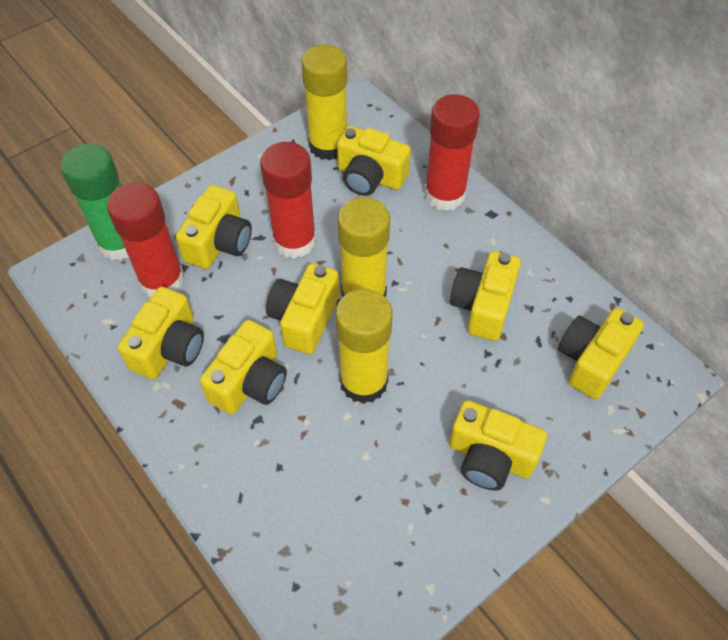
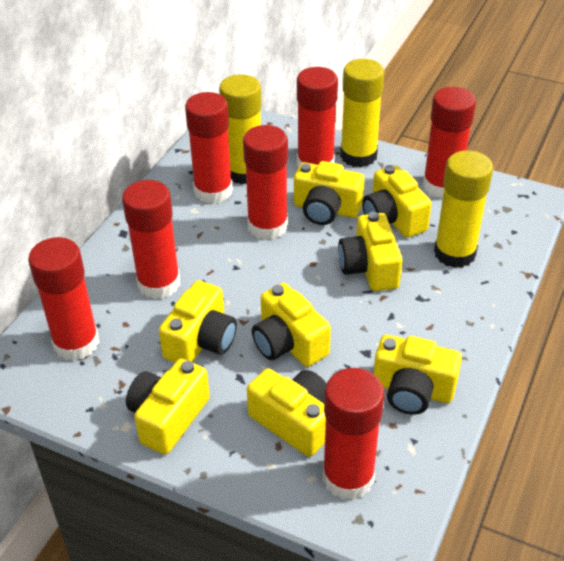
green glue stick: [61,144,129,260] = 1 -> none = 0
red glue stick: [107,182,184,297] [260,142,317,258] [424,94,480,211] = 3 -> [28,237,99,361] [122,180,180,299] [185,92,233,204] [243,125,288,240] [297,67,338,168] [323,368,385,500] [423,87,476,198] = 7

